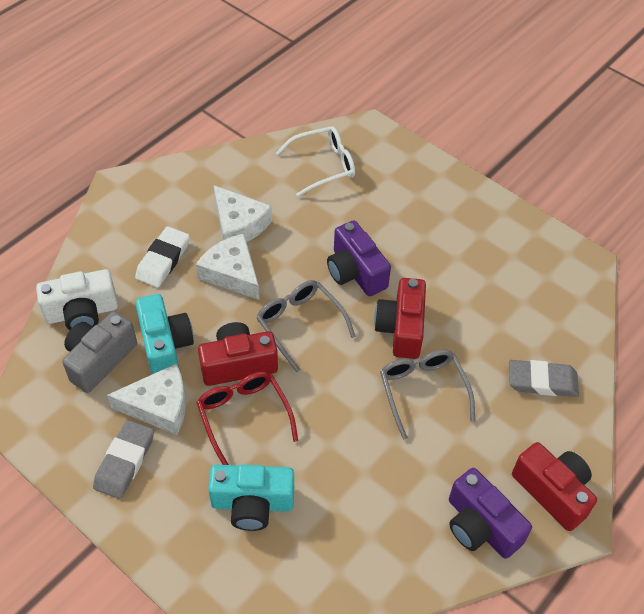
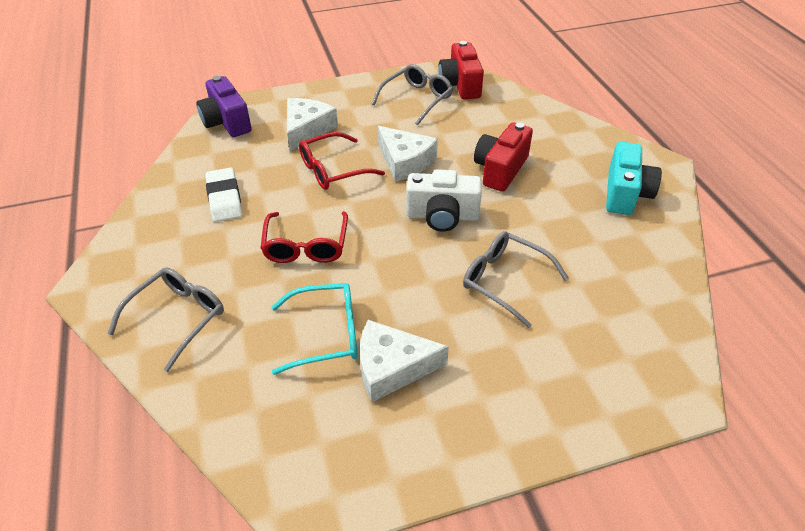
grey camera: [62,312,137,393] = 1 -> none = 0
grey eraser: [93,420,154,499] [509,360,579,397] = 2 -> none = 0
grey glasses: [256,280,356,372] [380,350,475,440] = 2 -> [108,267,224,372] [372,64,453,125] [463,231,569,328] = 3
purple camera: [327,220,391,296] [449,468,532,559] = 2 -> [196,76,252,137] = 1
red camera: [198,322,278,386] [374,278,426,359] [512,442,597,531] = 3 -> [438,41,484,99] [474,122,533,192] = 2
red glasses: [196,372,298,465] = 1 -> [261,211,348,263] [299,132,385,190] = 2
turquoise camera: [135,294,194,374] [208,465,294,531] = 2 -> [606,142,662,215] = 1
turquoise glasses: none = 0 -> [272,283,358,375] = 1
white glasses: [276,126,355,197] = 1 -> none = 0

